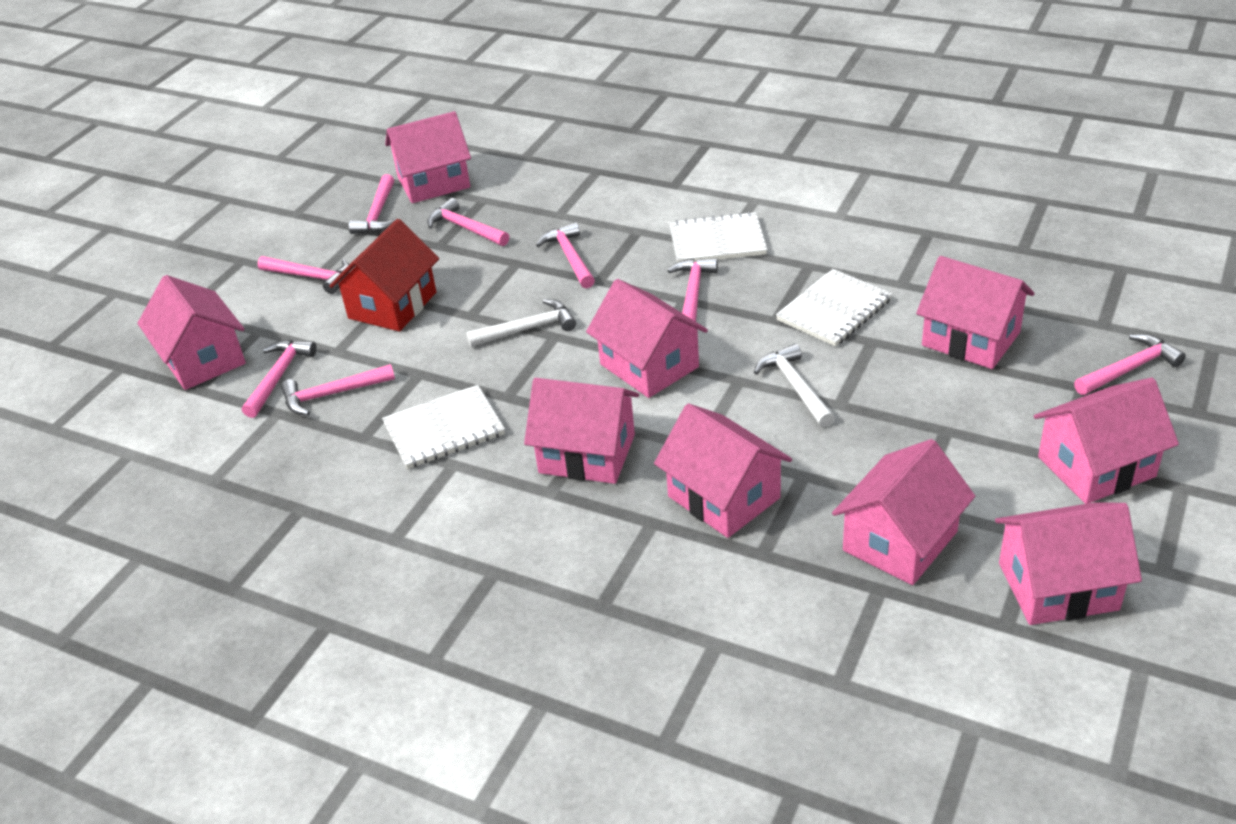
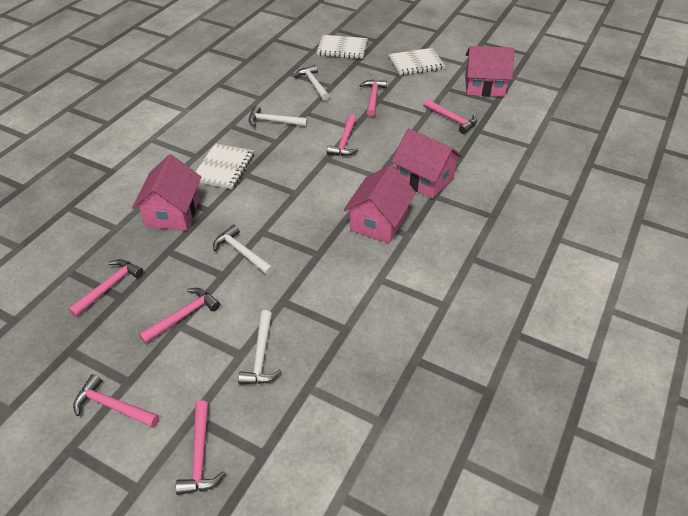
pink hammer: [242,340,317,418] [258,256,350,294] [281,364,395,416] [349,174,396,234] [427,198,509,246] [536,222,595,288] [667,258,718,322] [1074,334,1186,395] = 8 -> [68,259,144,317] [73,374,159,428] [139,288,220,344] [176,400,225,495] [327,114,358,156] [359,80,387,117] [423,99,477,134] = 7
pink house: [137,275,246,390] [385,111,471,203] [524,378,639,484] [586,279,708,398] [654,403,792,538] [832,439,975,585] [916,256,1035,369] [995,502,1142,625] [1034,378,1179,504] = 9 -> [132,154,201,230] [343,164,416,243] [391,128,463,199] [465,46,515,97] = 4
red house: [329,219,439,331] = 1 -> none = 0
white hammer: [466,299,576,347] [754,344,835,427] = 2 -> [213,225,274,276] [238,310,282,384] [248,105,308,127] [294,65,329,101] = 4

